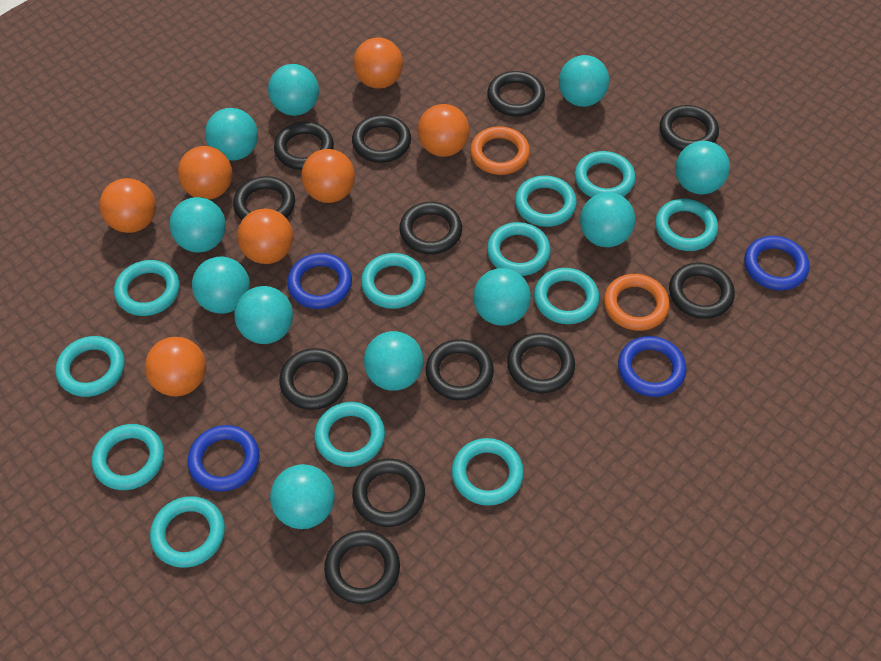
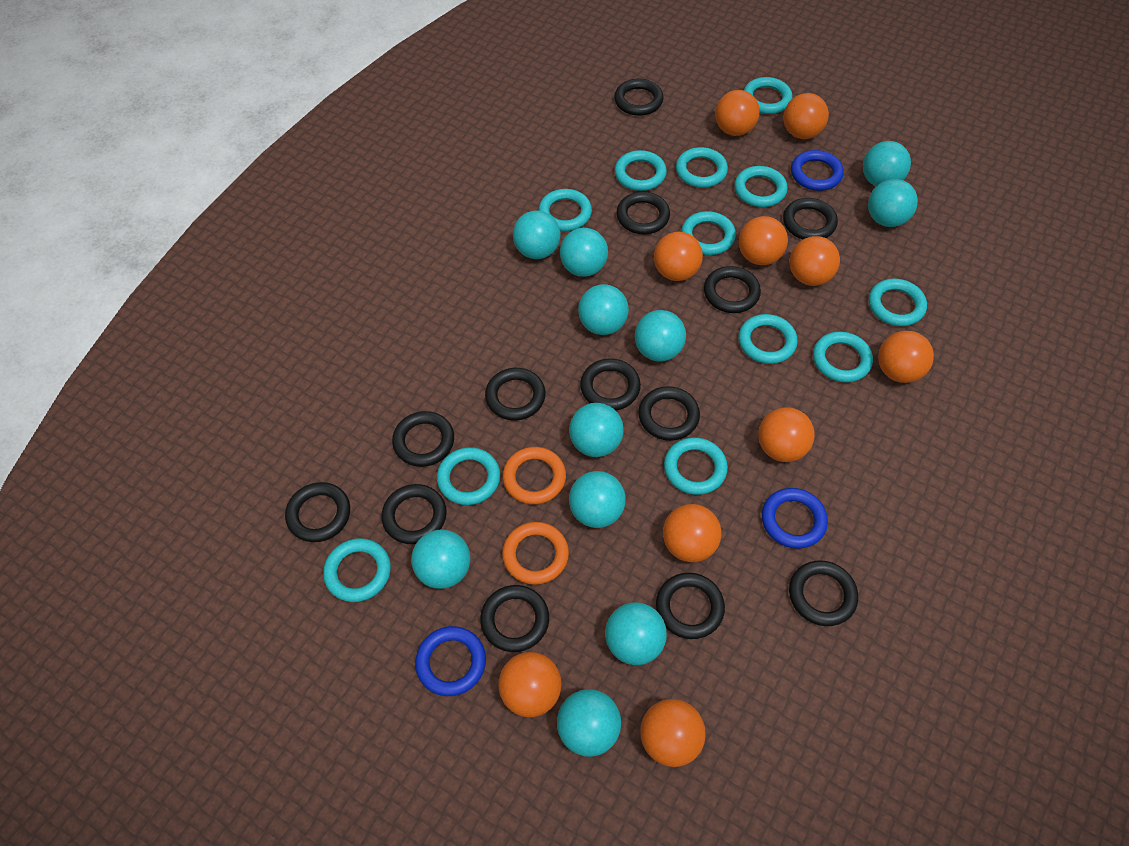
black ring: [233,176,295,221] [274,122,334,170] [279,348,348,410] [324,530,400,604] [352,115,411,163] [352,459,425,527] [399,202,462,254] [426,339,494,400] [487,71,545,116] [507,333,575,393] [660,105,719,151] [669,263,735,319] = 12 -> [285,482,350,542] [381,484,447,544] [392,411,454,467] [480,585,549,652] [485,368,546,420] [580,358,641,411] [614,79,663,116] [617,192,670,234] [638,386,700,441] [656,573,725,639] [704,266,761,313] [783,198,838,239] [789,560,858,626] = 13
blue ring: [188,425,259,492] [287,253,352,309] [618,336,686,397] [744,236,809,291] = 4 -> [415,626,486,696] [762,488,828,549] [791,150,844,191] = 3
orange ball: [99,178,156,233] [145,337,206,397] [178,146,232,200] [237,209,293,264] [301,149,355,203] [353,37,403,89] [418,104,470,157] = 7 -> [498,652,561,717] [640,699,706,767] [654,232,703,281] [663,504,722,562] [715,90,760,136] [739,216,788,265] [758,408,815,462] [783,93,829,139] [790,236,840,286] [878,331,934,383] = 10

